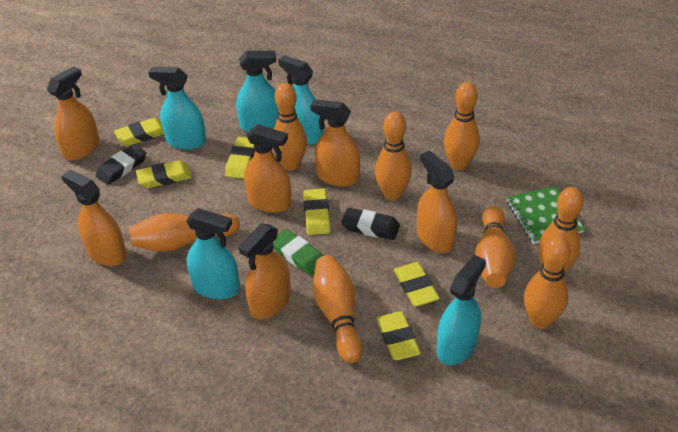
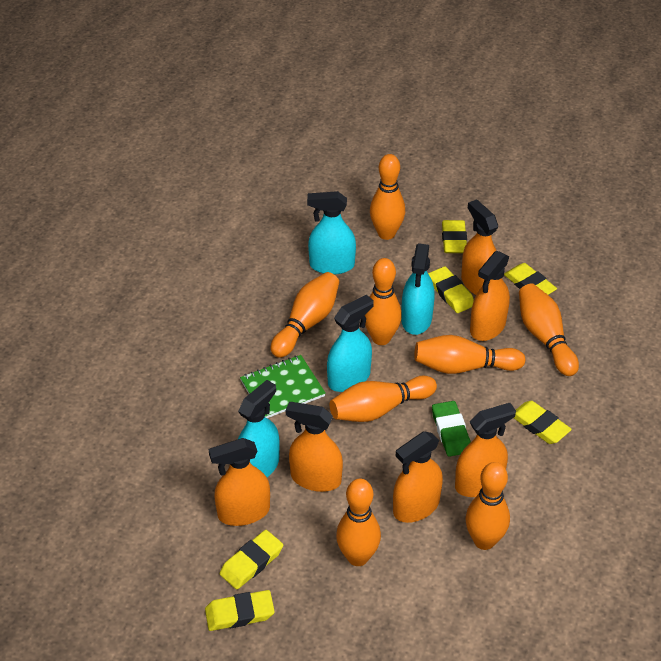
black eraser: [95,144,146,185] [341,208,400,240] = 2 -> none = 0
turquoise spray bottle: [148,67,206,150] [186,208,240,299] [236,51,279,132] [278,55,323,145] [437,255,486,365] = 5 -> [238,380,280,477] [307,191,356,275] [327,295,374,392] [401,243,435,335] = 4

